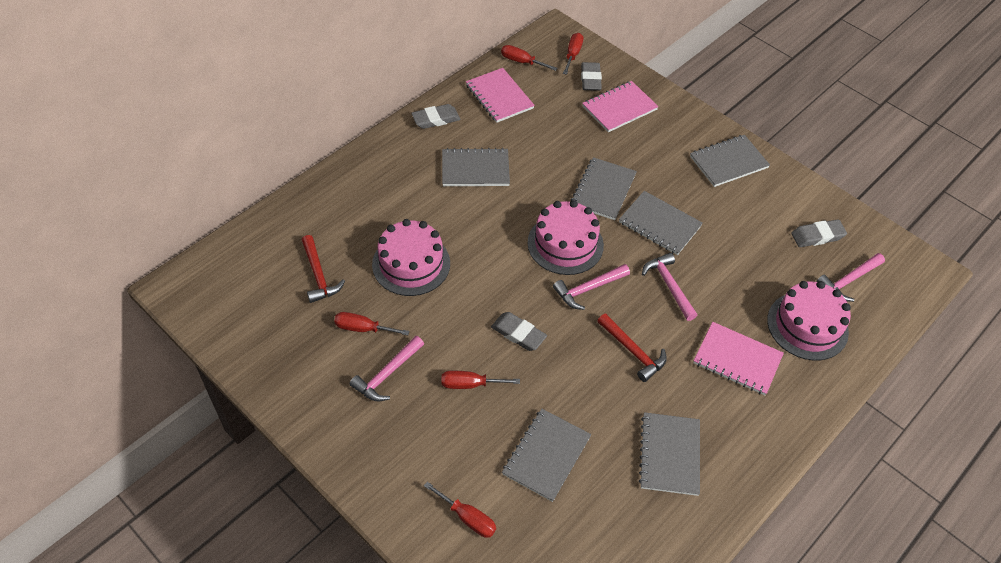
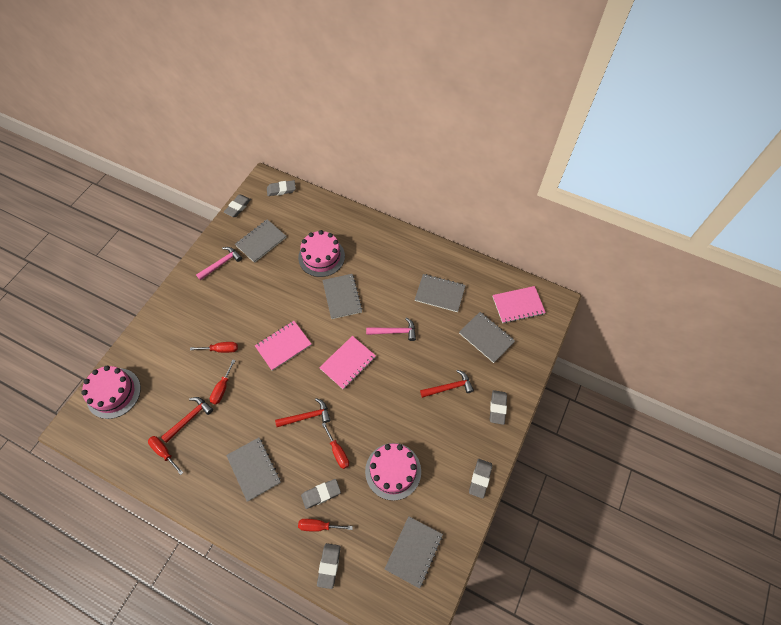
grey eraser: [411,104,460,129] [491,312,547,351] [581,62,602,91] [791,219,847,247] = 4 -> [224,195,251,217] [267,180,296,196] [301,479,341,509] [317,543,341,589] [469,459,492,499] [490,390,507,425] = 6
pink hammer: [349,336,424,401] [553,264,630,310] [642,253,697,321] [816,253,885,302] = 4 -> [196,247,242,281] [366,318,416,341] = 2
red hammer: [301,235,345,303] [597,313,667,382] = 2 -> [161,397,213,443] [275,398,331,427] [420,370,474,398] = 3

